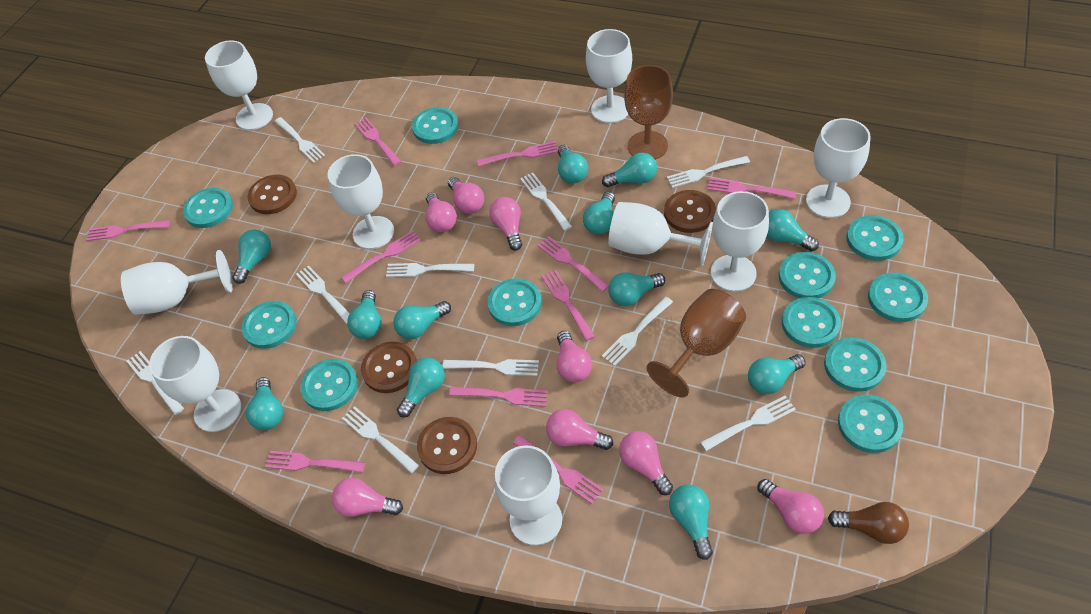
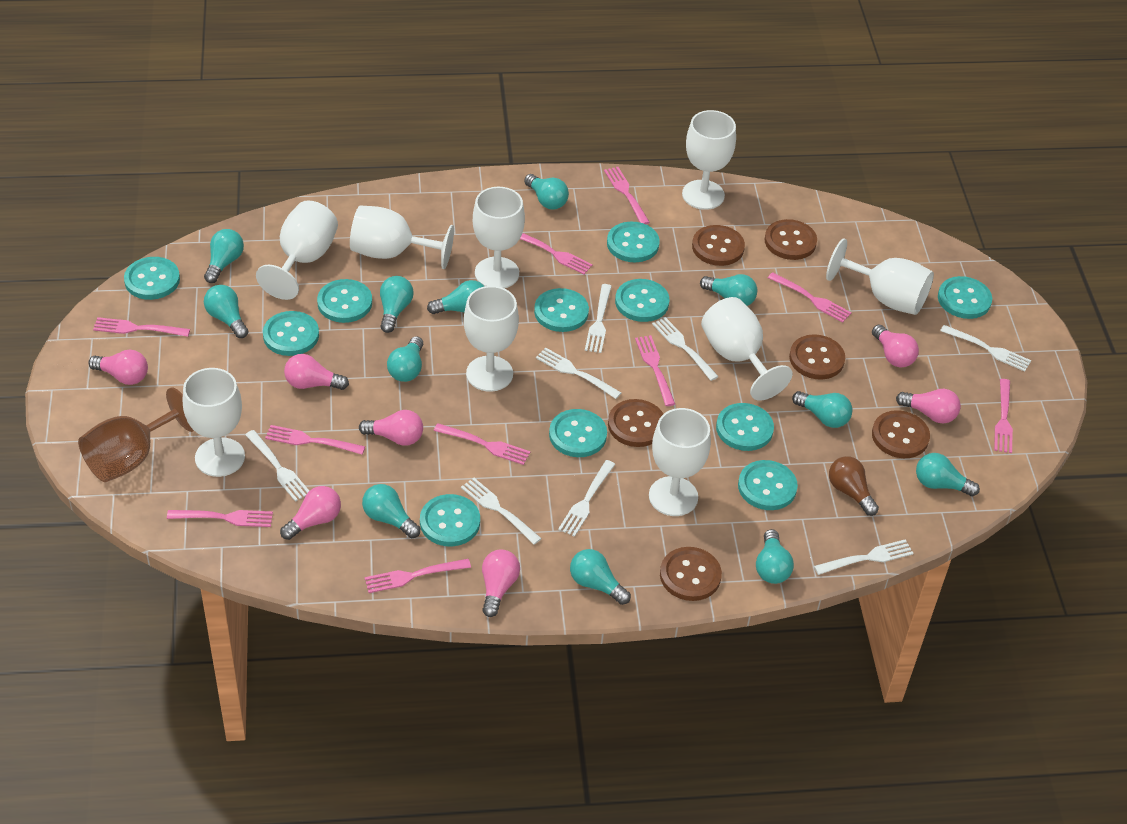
brown button: [247,175,297,214] [361,342,417,393] [417,417,477,474] [664,190,716,233] = 4 -> [608,399,663,447] [660,547,722,601] [692,225,745,266] [765,219,817,260] [789,334,845,380] [872,410,930,458] = 6
brown goblet: [624,65,673,160] [646,289,746,398] = 2 -> [78,388,194,482] = 1
pink light bulb: [332,478,403,517] [425,192,457,232] [448,177,484,214] [489,197,522,251] [546,409,613,450] [557,331,592,382] [619,431,673,495] [758,479,824,534] = 8 -> [88,350,148,385] [280,486,341,540] [284,354,349,390] [359,410,423,446] [482,549,520,617] [872,324,919,367] [896,389,961,423] = 7
white fork: [127,351,184,415] [274,117,325,163] [296,265,350,324] [342,406,419,473] [386,263,474,277] [443,359,539,376] [520,173,572,231] [602,297,673,366] [667,156,750,188] [700,396,796,451] = 10 -> [245,430,309,502] [461,478,542,545] [536,348,621,399] [558,460,615,537] [585,284,612,353] [652,317,719,381] [814,539,914,575] [940,325,1031,372] = 8

